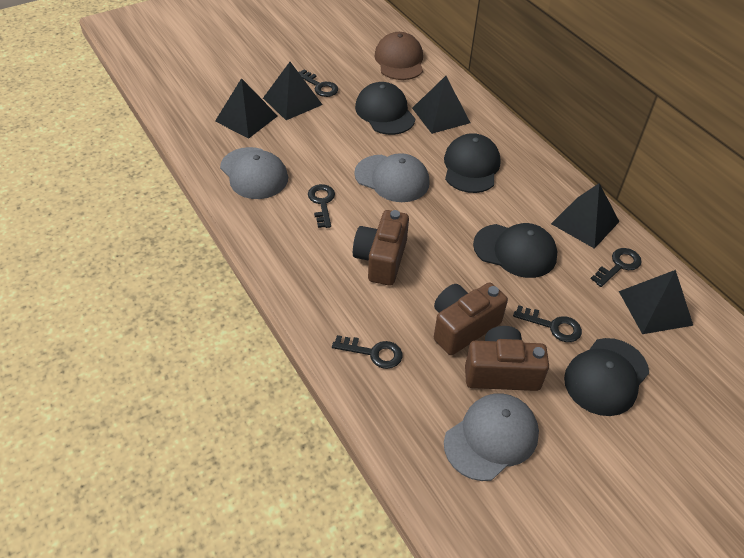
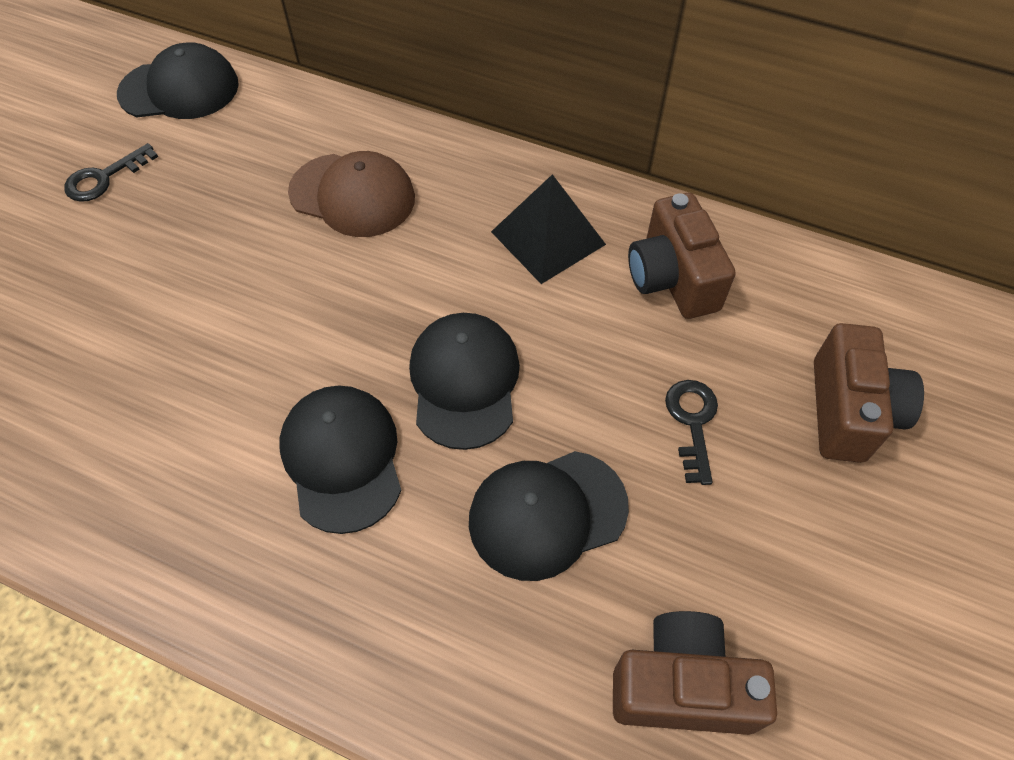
black key: [299,69,338,97] [308,184,335,228] [332,335,403,369] [513,305,582,342] [591,248,642,287] = 5 -> [64,143,158,202] [665,380,718,485] = 2
black pyramid: [215,78,278,139] [263,62,322,120] [412,76,470,134] [551,183,619,249] [619,270,693,334] = 5 -> [491,174,606,284] = 1
grey cap: [220,147,288,199] [354,153,430,202] [444,393,539,481] = 3 -> none = 0

